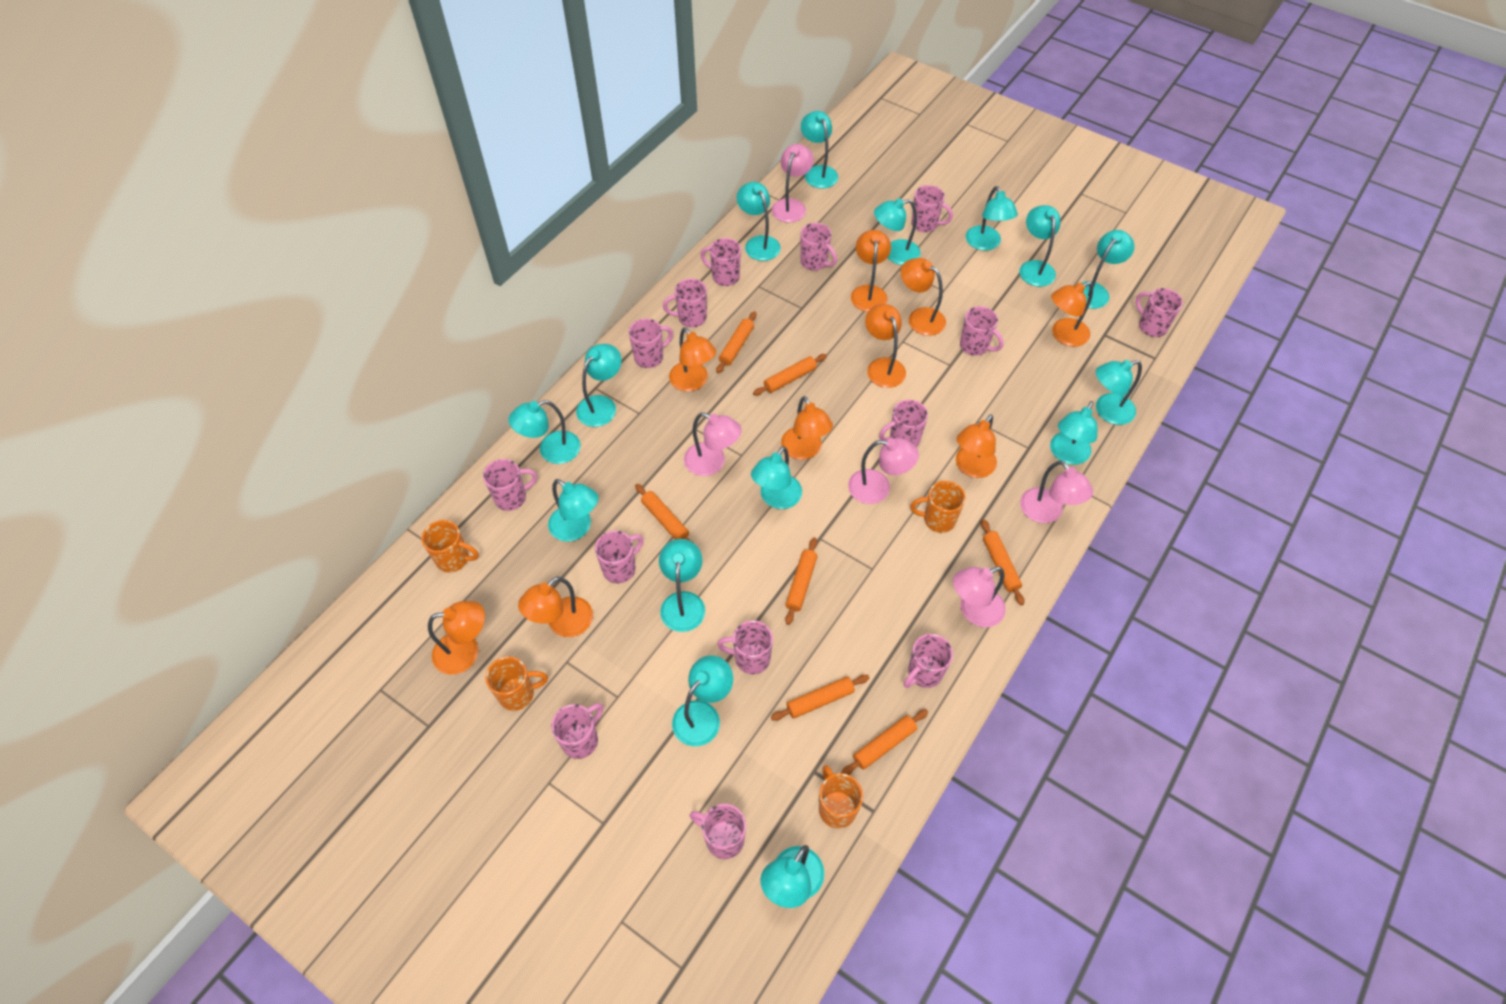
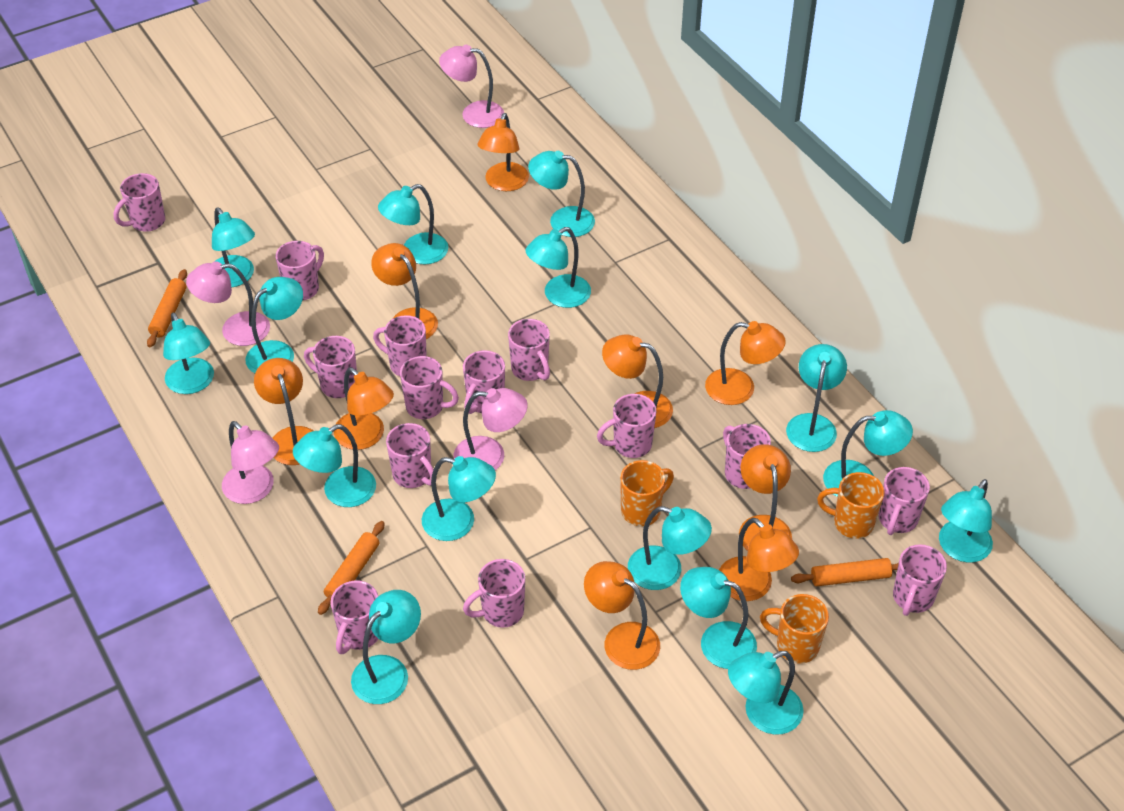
orange mug: [421,520,479,573] [486,656,548,711] [819,765,863,829] [910,481,966,533] = 4 -> [620,460,674,526] [760,594,829,664] [817,472,884,539] = 3
orange rolling pin: [635,484,694,543] [716,311,756,373] [753,354,827,396] [771,675,869,721] [785,537,818,625] [841,709,928,775] [981,519,1024,605] = 7 -> [147,269,187,347] [318,521,385,615] [791,558,899,586] = 3
pink lamp: [684,412,742,476] [772,144,814,223] [848,438,919,504] [953,567,1006,627] [1020,460,1093,523] = 5 -> [186,261,270,346] [222,421,279,504] [439,45,504,128] [454,388,528,470] = 4

